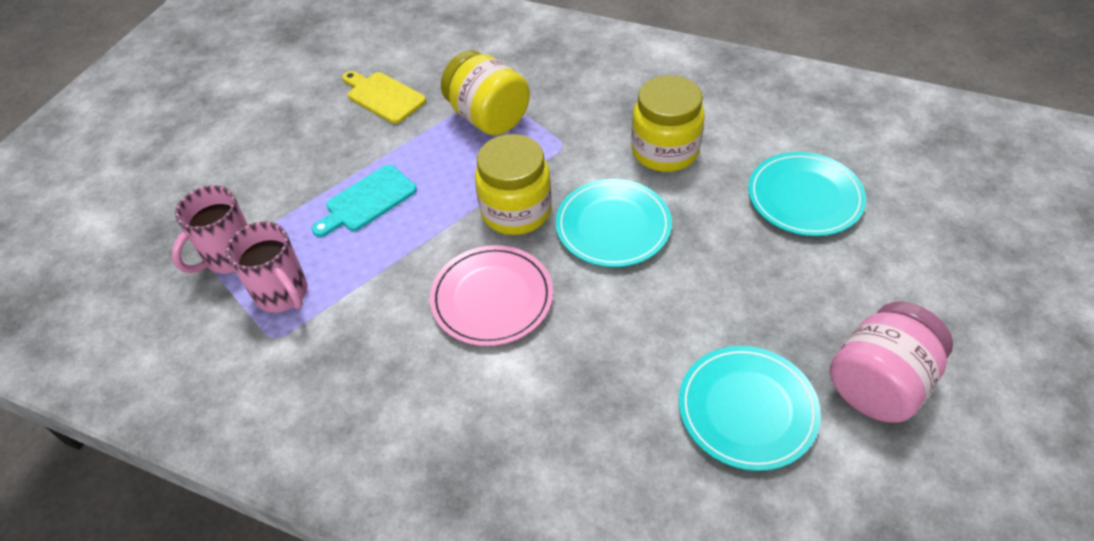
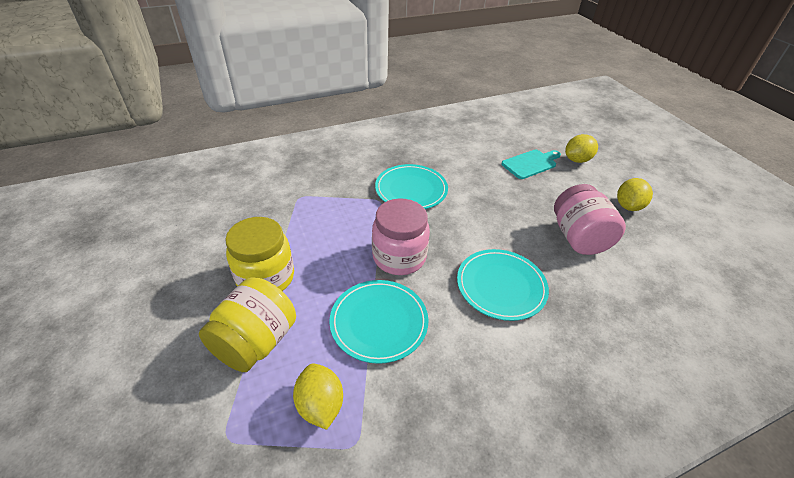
pink jar: [830,301,953,423] = 1 -> [372,199,430,275] [554,184,626,255] = 2
pink mug: [172,185,248,274] [226,222,307,313] = 2 -> none = 0
pink plate: [430,245,553,346] = 1 -> none = 0
yellow cutting board: [342,71,426,124] = 1 -> none = 0
yellow jar: [441,50,530,135] [475,134,552,235] [631,75,705,172] = 3 -> [199,277,296,372] [225,217,294,291] = 2
yellow lemon: none = 0 -> [293,364,343,430] [565,134,598,163] [617,178,653,211] = 3

